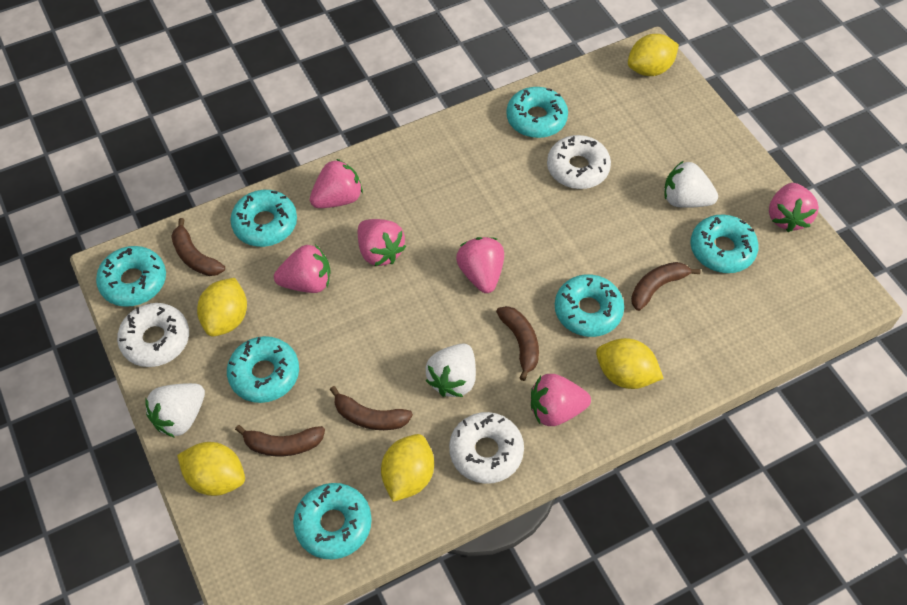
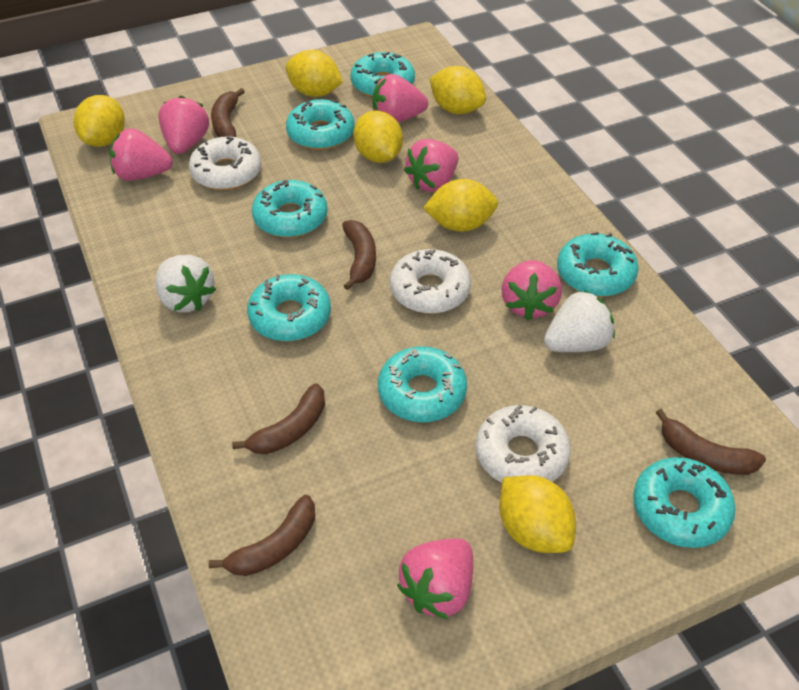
white strawberry: [145,383,205,438] [426,343,476,397] [664,161,718,208] = 3 -> [155,255,216,313] [544,290,615,352] = 2
yellow lemon: [177,442,245,496] [197,278,247,337] [381,434,434,502] [596,338,664,389] [628,34,679,76] = 5 -> [74,95,125,147] [286,50,343,97] [353,110,403,163] [423,179,498,232] [430,66,486,114] [499,475,576,553] = 6

